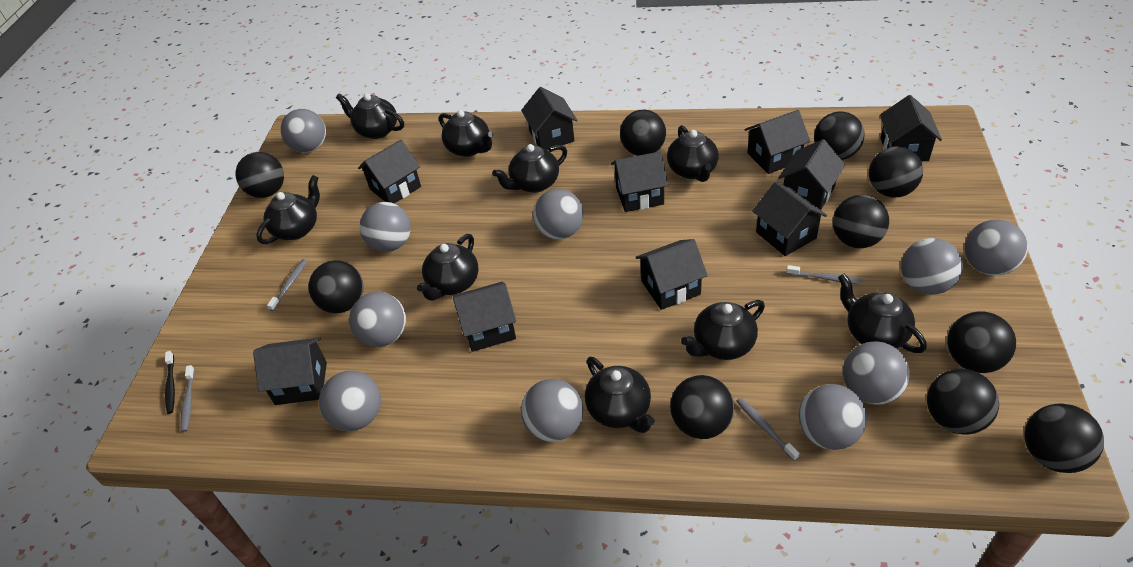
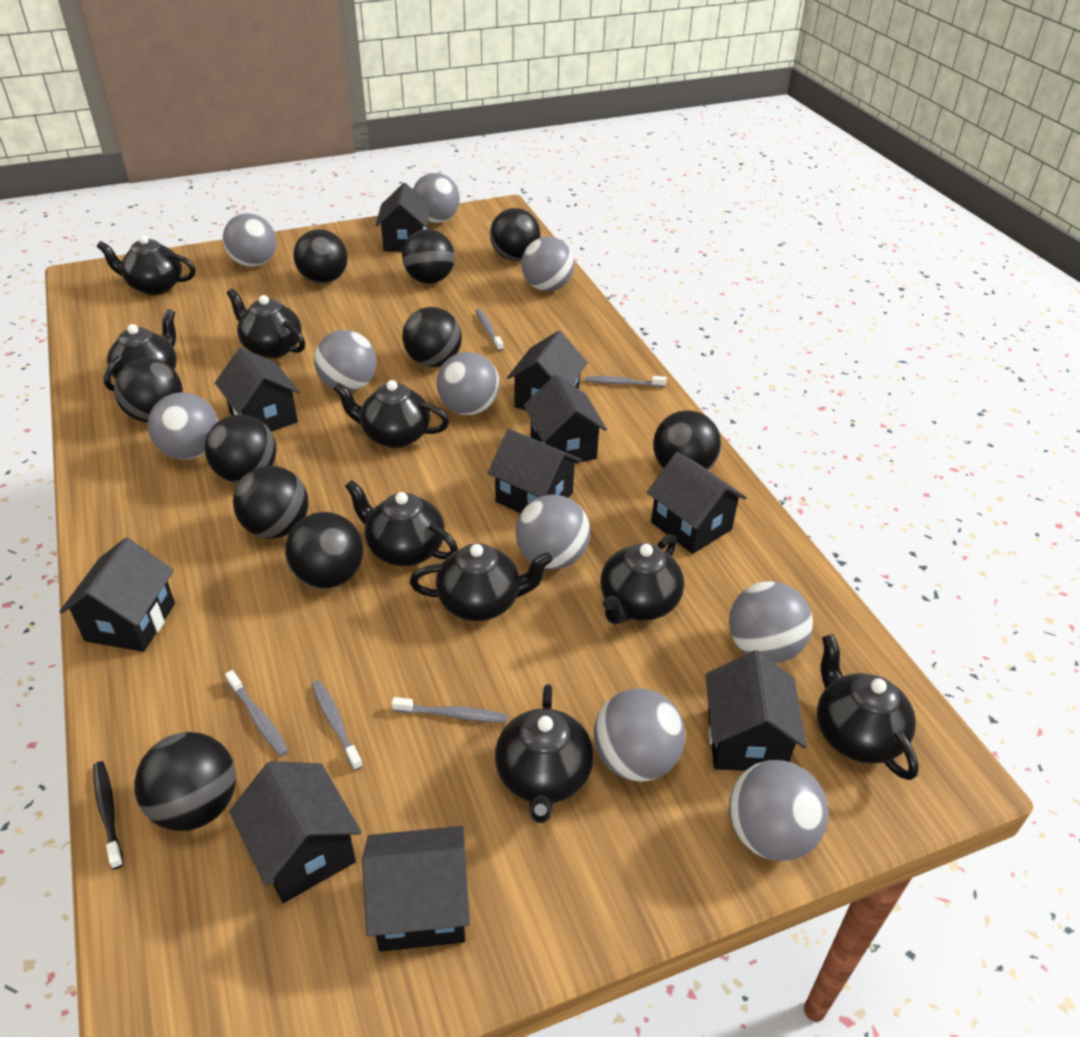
grey toothbrush: [181,365,195,432] [267,259,307,311] [736,398,800,461] [786,265,863,284] = 4 -> [225,670,289,757] [312,680,363,771] [392,697,508,723] [476,309,503,351] [585,376,667,387] = 5

